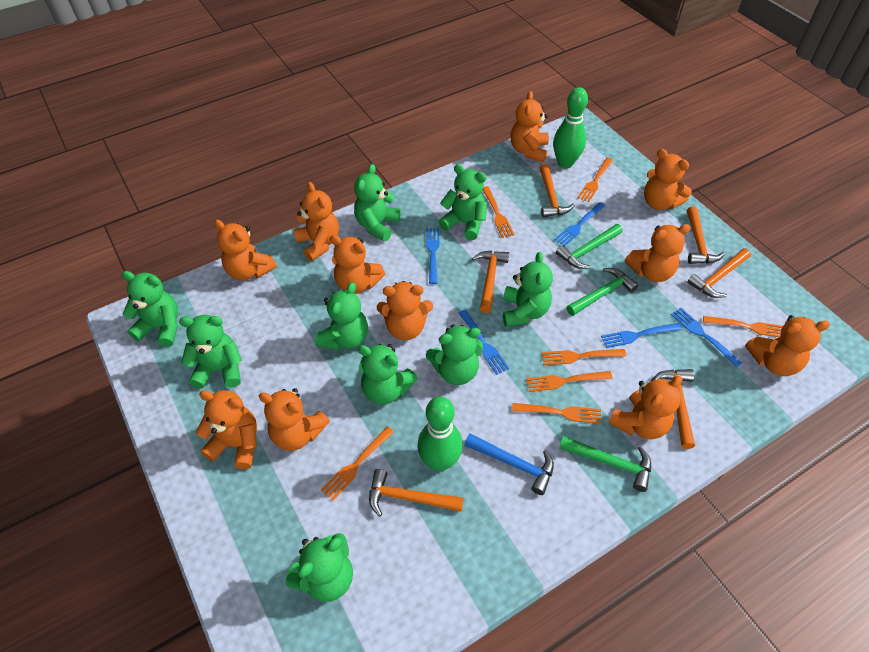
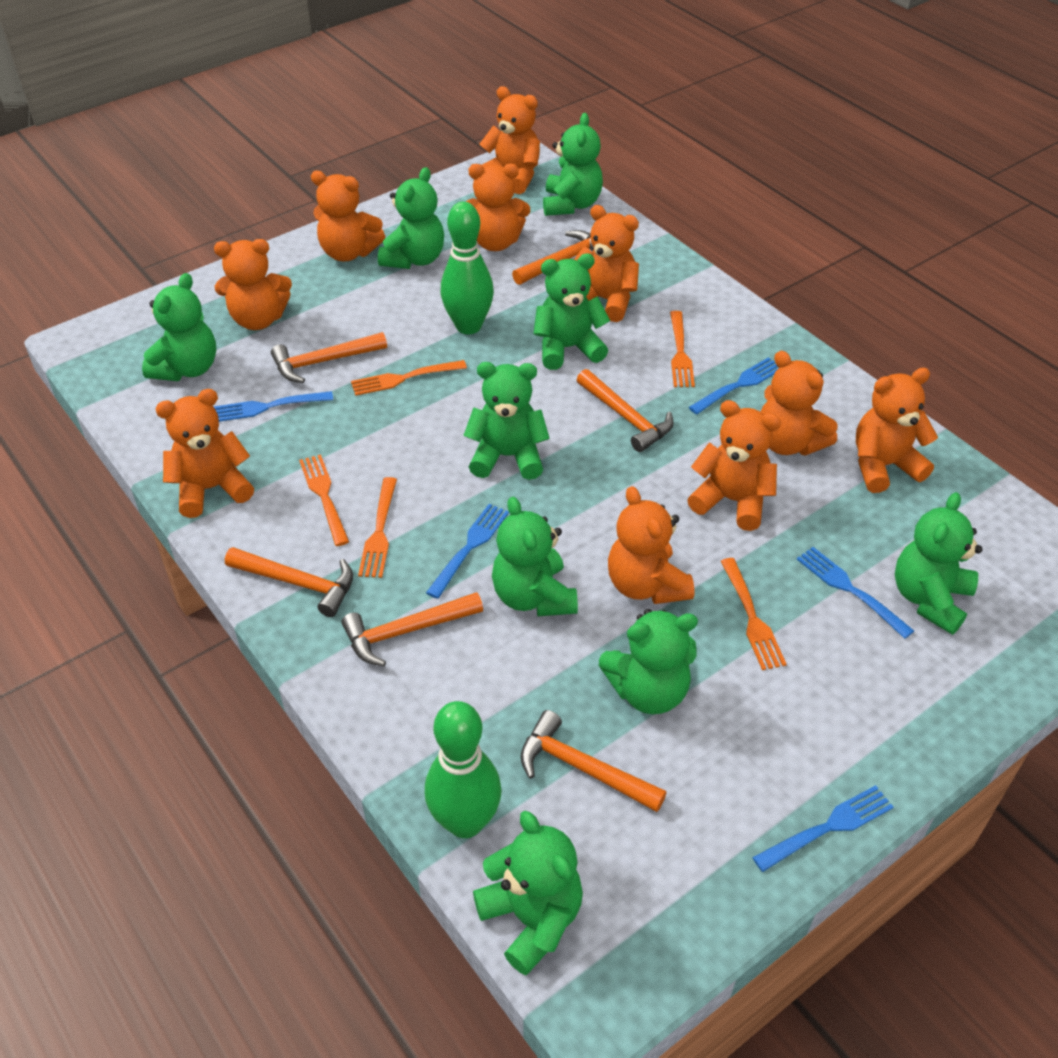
blue hammer: [465,434,554,495] = 1 -> none = 0
green hammer: [556,224,623,269] [559,436,651,492] [566,268,639,316] = 3 -> none = 0
orange fork: [321,426,394,501] [483,186,514,238] [512,403,601,424] [526,371,613,392] [542,349,627,365] [577,157,613,202] [703,316,783,337] = 7 -> [299,454,349,546] [351,360,467,396] [358,477,397,578] [670,311,695,387] [721,558,787,670] = 5
orange teddy bear: [196,390,257,469] [214,220,277,280] [259,388,330,451] [294,182,339,261] [330,235,385,294] [377,281,433,340] [511,91,549,162] [608,376,682,439] [625,224,691,282] [644,149,692,210] [745,315,830,376] = 11 -> [155,389,254,518] [214,239,292,330] [311,171,385,262] [466,164,530,251] [479,86,540,194] [574,205,639,322] [608,486,695,604] [687,400,781,531] [761,350,838,456] [856,368,938,493] = 10

